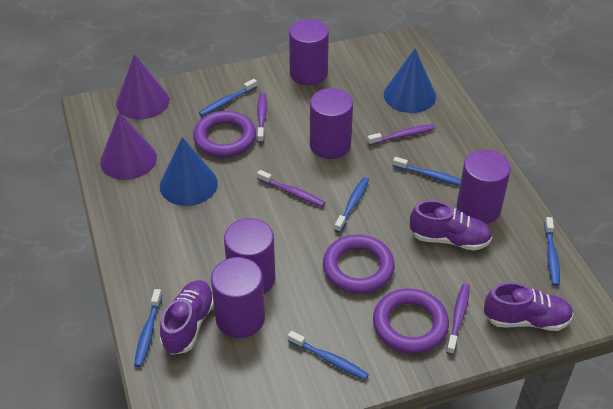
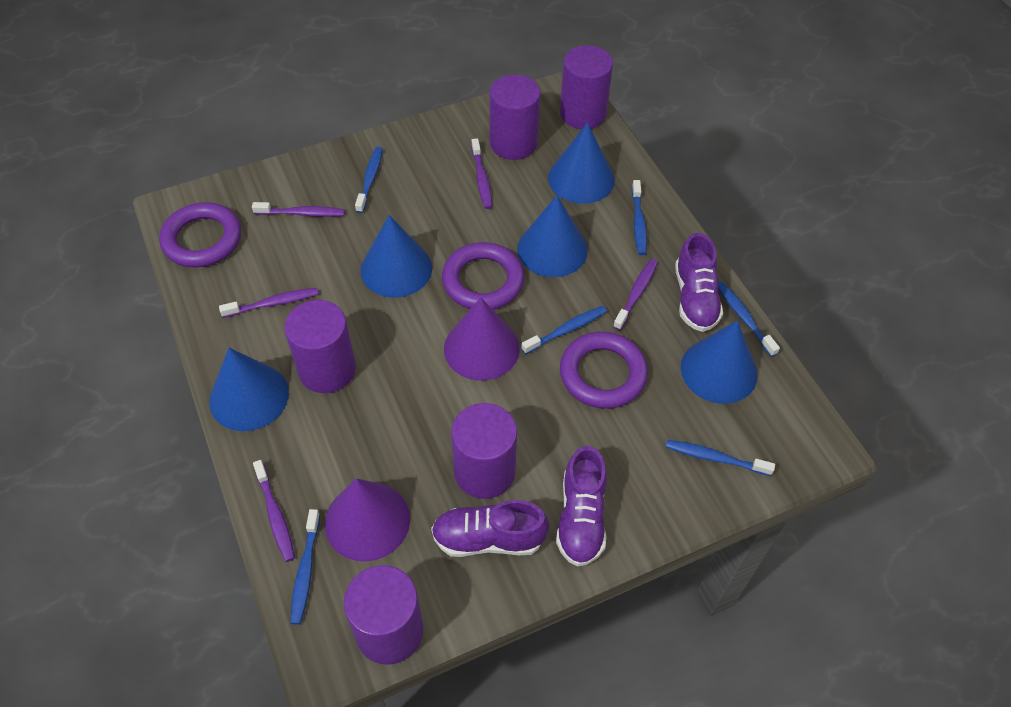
blue cone: [160,137,218,206] [384,49,436,113] = 2 -> [209,348,289,431] [360,215,432,298] [517,195,588,277] [548,123,615,204] [681,321,758,404] = 5
purple toothbrush: [257,93,267,143] [257,170,326,207] [367,124,436,145] [446,284,470,355] = 4 -> [219,288,319,318] [252,202,345,217] [253,460,295,562] [471,138,492,209] [613,259,658,330] = 5

